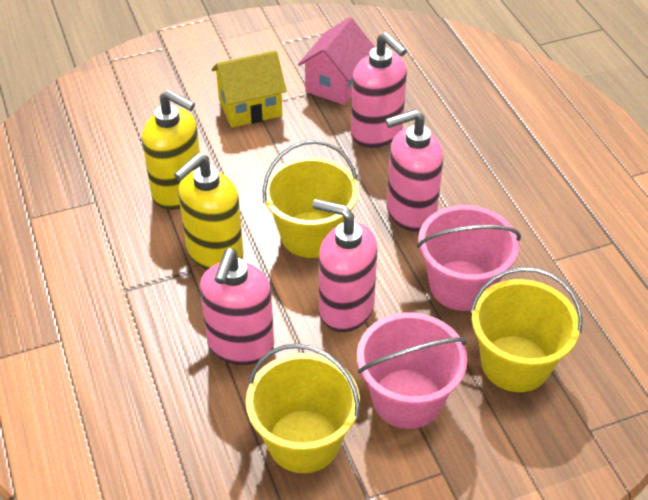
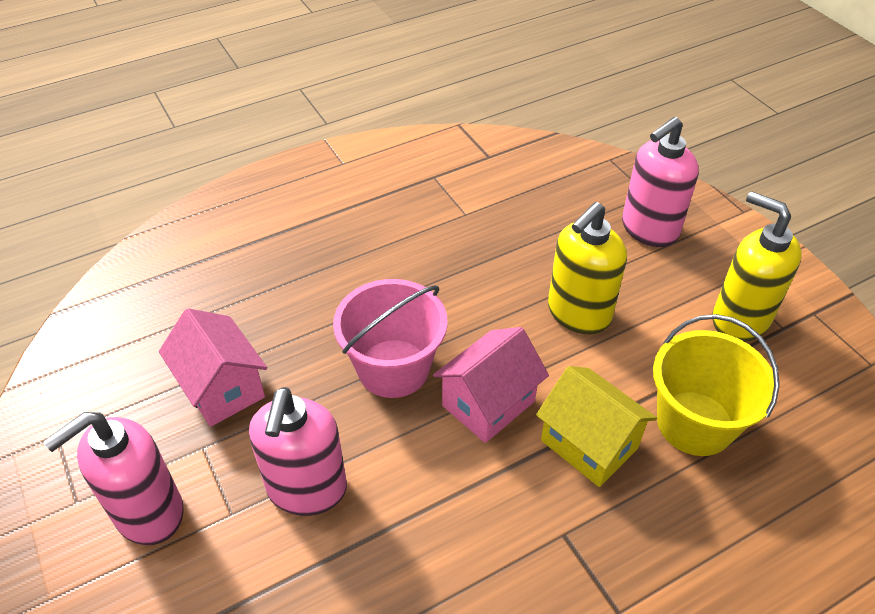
pink bucket: [357,312,467,429] [417,205,521,311] = 2 -> [333,279,448,398] = 1
pink house: [298,17,375,105] = 1 -> [159,308,267,427] [433,327,549,443] = 2
pink soap dispenser: [200,248,274,365] [312,199,377,332] [351,32,407,148] [386,109,443,232] = 4 -> [43,412,184,545] [249,387,347,516] [622,117,699,247] = 3
yellow bucket: [246,343,360,473] [263,140,359,258] [470,267,583,392] = 3 -> [653,314,780,456] = 1

